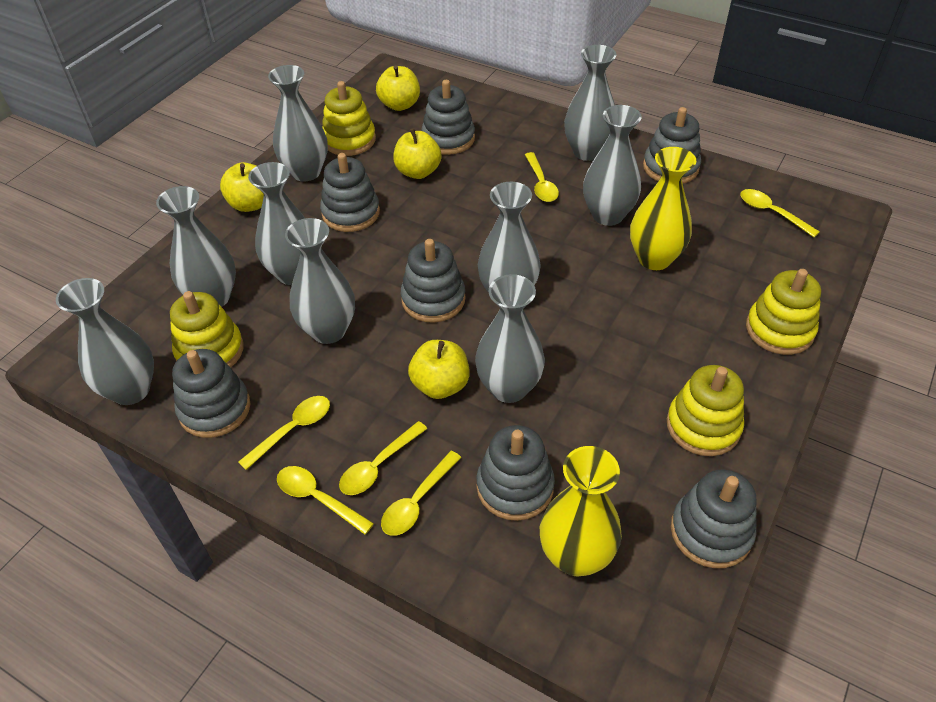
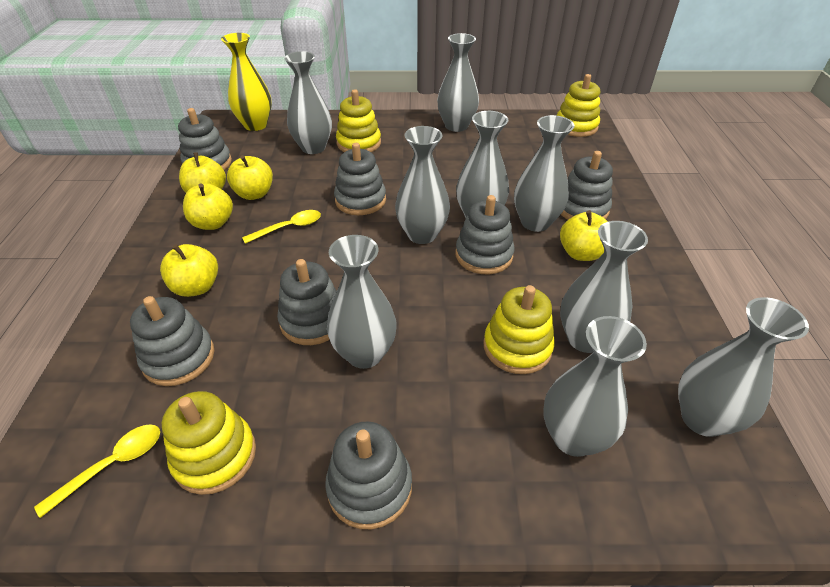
yellow apple: [220,162,264,212] [376,65,420,111] [393,128,442,179] [408,340,470,399] = 4 -> [160,244,218,297] [179,152,226,193] [183,183,233,230] [227,155,273,200] [560,210,608,261] = 5
yellow spoon: [238,396,330,470] [277,466,374,534] [339,421,427,495] [381,451,462,536] [525,152,559,202] [740,189,820,237] = 6 -> [34,424,160,518] [242,210,321,244] = 2
yellow vase: [540,446,622,576] [630,147,696,270] = 2 -> [221,33,272,131] = 1

